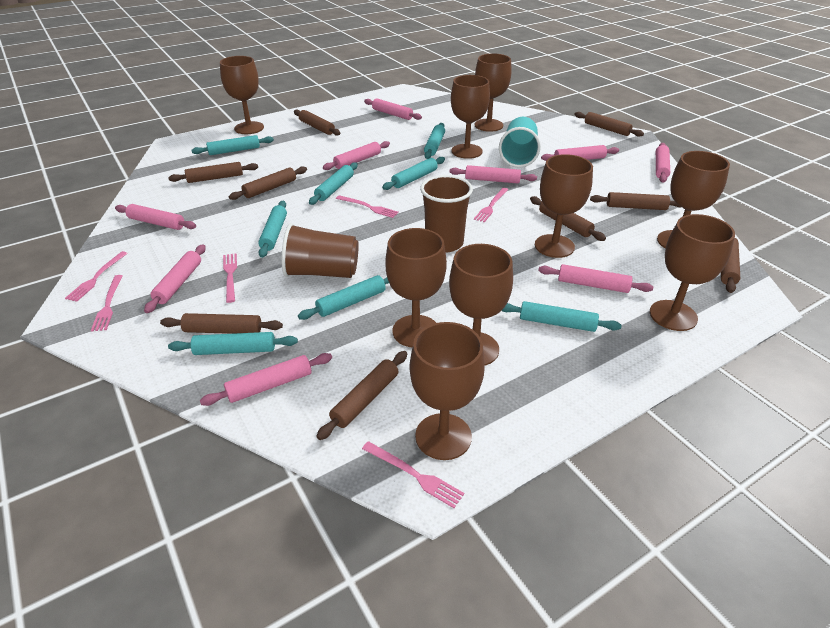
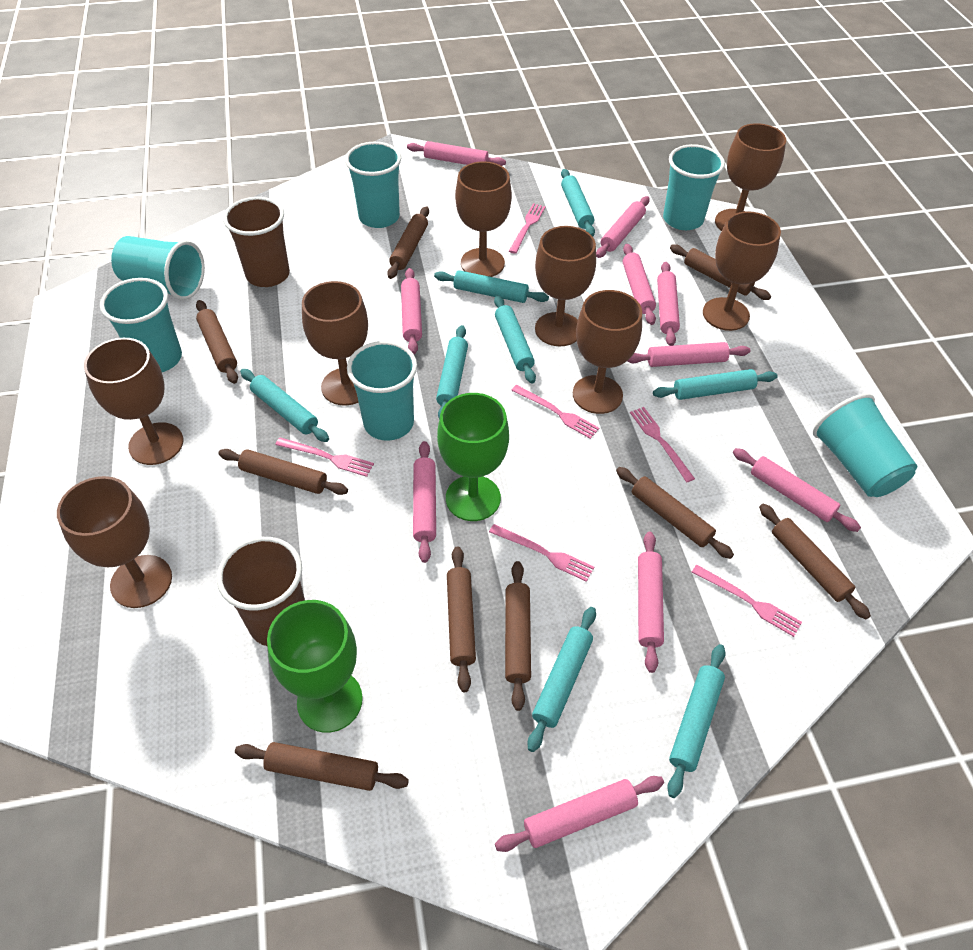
brown goblet: [220,56,264,134] [385,228,447,347] [410,322,485,460] [449,244,513,366] [451,75,490,159] [475,53,512,132] [535,154,593,258] [650,214,735,331] [657,151,730,249] = 9 -> [57,476,172,608] [84,338,184,465] [302,281,368,406] [455,161,512,277] [535,226,596,346] [573,290,642,414] [703,211,781,331] [715,123,786,231] = 8
green goblet: none = 0 -> [267,600,363,733] [437,393,509,521] = 2
pink rolling pin: [115,204,196,230] [144,244,206,313] [200,353,332,406] [323,141,390,170] [364,98,422,120] [450,165,537,183] [538,264,653,293] [541,145,619,161] [656,143,670,183] = 9 -> [401,268,422,354] [407,141,506,166] [413,441,436,563] [495,776,664,852] [596,196,650,258] [623,244,656,325] [627,342,751,367] [638,532,664,673] [657,262,680,346] [733,448,861,532] = 10
turquoise cup: [499,117,541,168] = 1 -> [100,278,182,372] [111,236,205,300] [345,142,401,228] [347,341,417,441] [663,144,725,230] [813,393,917,497] = 6

